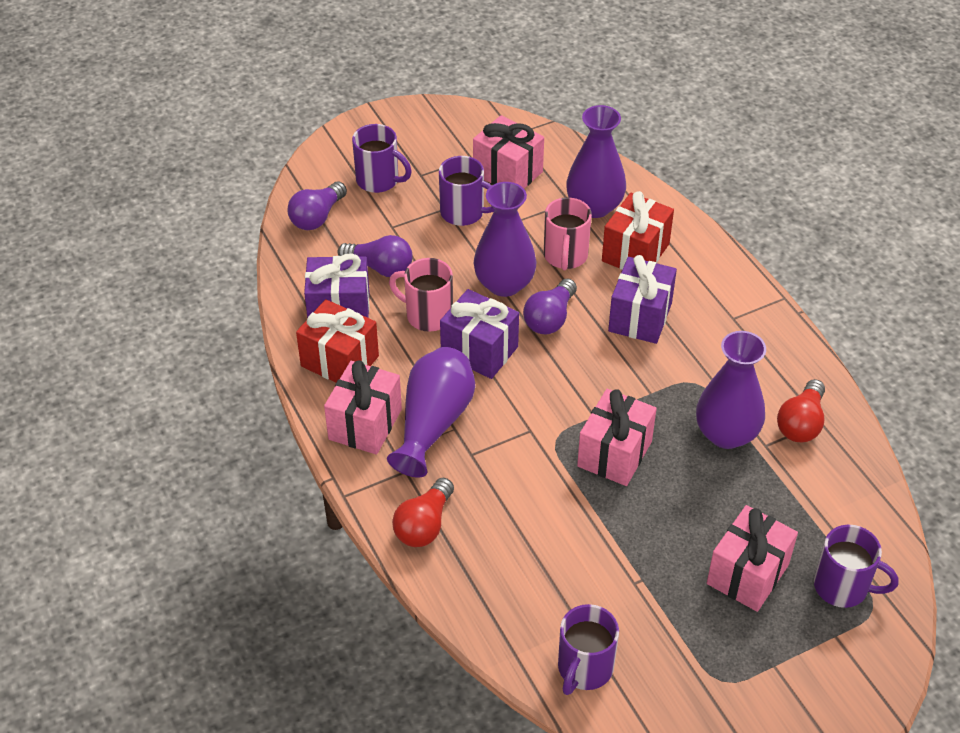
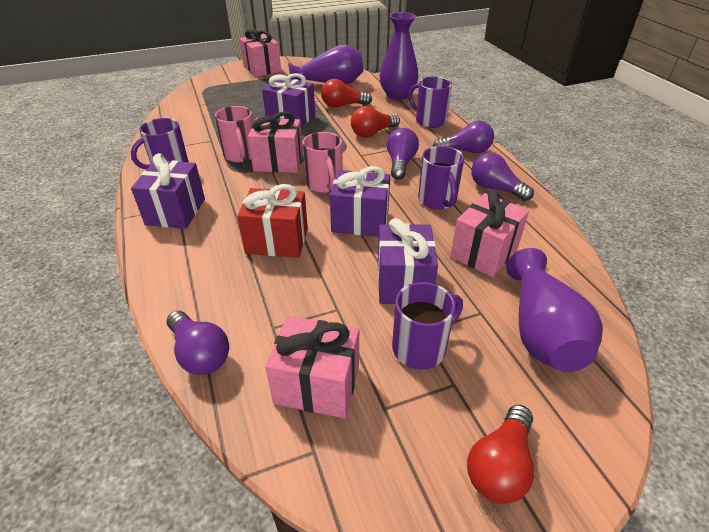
purple gift: [304,253,370,318] [440,289,519,379] [608,255,677,344] = 3 -> [131,153,205,229] [262,73,315,127] [330,166,390,237] [378,218,438,304] = 4
purple light bulb: [287,181,347,230] [338,235,412,277] [523,278,577,334] = 3 -> [167,311,229,375] [387,128,419,180] [433,121,494,153] [471,153,534,201] = 4
purple vase: [387,347,475,478] [474,182,536,297] [566,105,626,218] [696,331,766,449] = 4 -> [288,45,363,84] [380,12,419,100] [506,248,603,372] = 3
red gift: [296,299,379,382] [602,191,674,270] = 2 -> [237,184,308,258] = 1
red light bulb: [392,478,454,547] [777,379,825,442] = 2 -> [321,79,372,108] [351,106,400,137] [467,405,534,504] = 3

